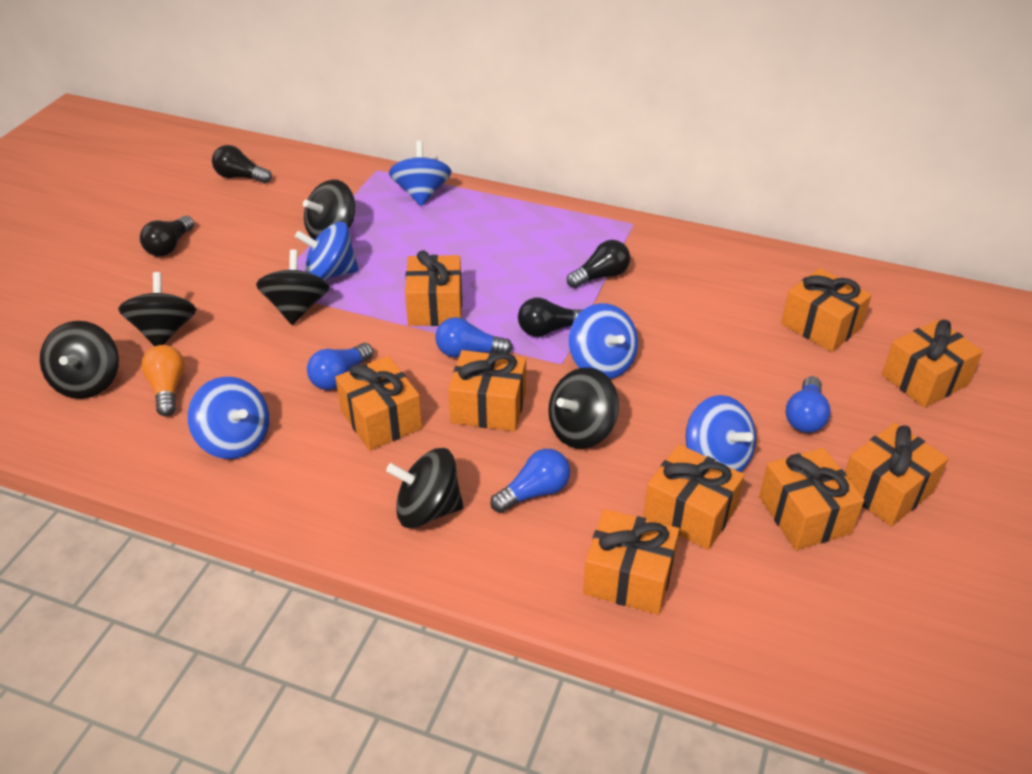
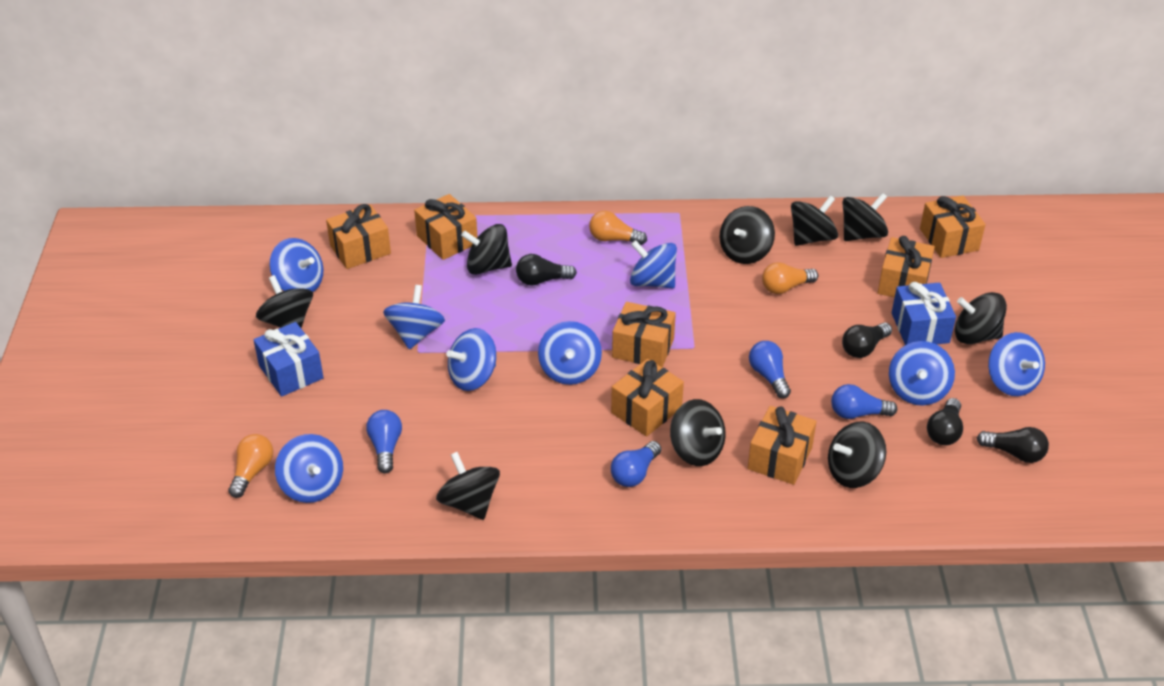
black spinning top: [40,321,119,399] [118,272,196,346] [256,250,330,325] [303,179,355,240] [386,448,464,528] [548,368,619,449] = 6 -> [256,275,313,328] [436,452,500,520] [461,224,512,275] [670,399,726,466] [720,206,775,264] [791,195,838,246] [828,422,886,488] [842,193,888,241] [955,292,1007,344] = 9
blue gift: none = 0 -> [254,322,324,397] [892,282,956,345] = 2
blue spinning top: [188,377,269,459] [295,222,358,280] [389,141,452,206] [569,303,638,379] [686,395,756,472] = 5 -> [269,238,323,292] [275,434,343,503] [383,285,445,350] [446,328,496,391] [538,321,602,385] [630,240,677,288] [889,341,955,406] [988,332,1045,396] = 8
orange gift: [335,356,422,451] [405,250,462,326] [448,350,526,432] [583,509,680,615] [643,444,745,550] [759,448,864,550] [781,268,872,352] [845,423,949,527] [882,320,983,408] = 9 -> [326,204,391,269] [414,194,478,260] [611,359,684,436] [612,302,676,368] [748,406,817,485] [878,236,935,297] [920,196,985,258] = 7
orange light bulb: [141,345,185,416] = 1 -> [228,434,273,498] [589,211,647,245] [762,262,818,294] = 3

